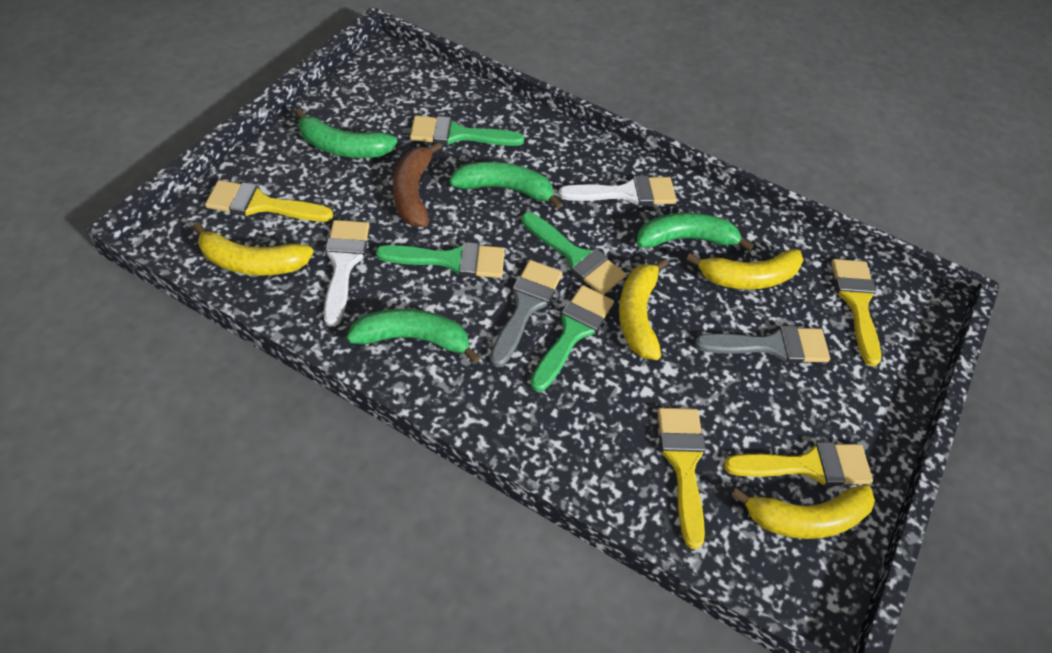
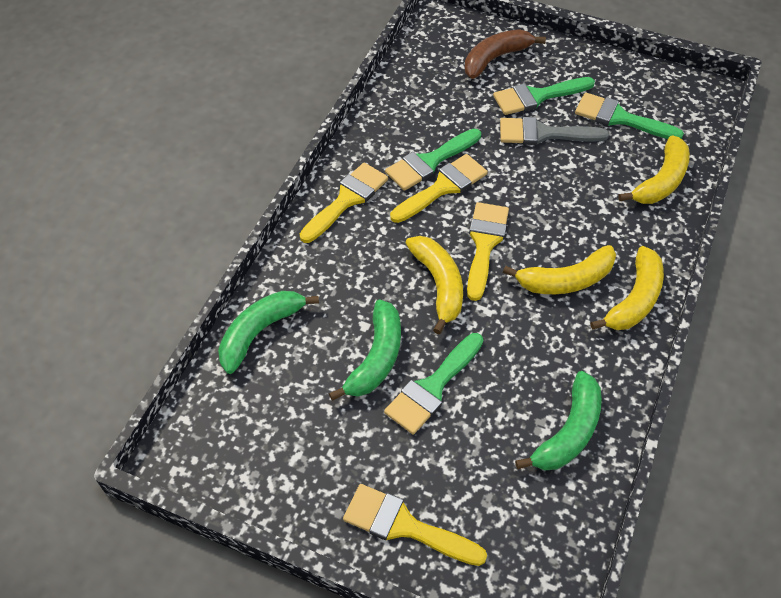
green banana: [295,108,397,158] [346,309,480,363] [449,162,562,209] [637,213,754,251] = 4 -> [218,291,319,374] [329,300,401,401] [515,371,602,470] = 3
grey brush: [490,260,563,367] [695,326,830,363] = 2 -> [500,117,609,145] = 1
white brush: [323,220,369,327] [558,176,677,206] = 2 -> none = 0

